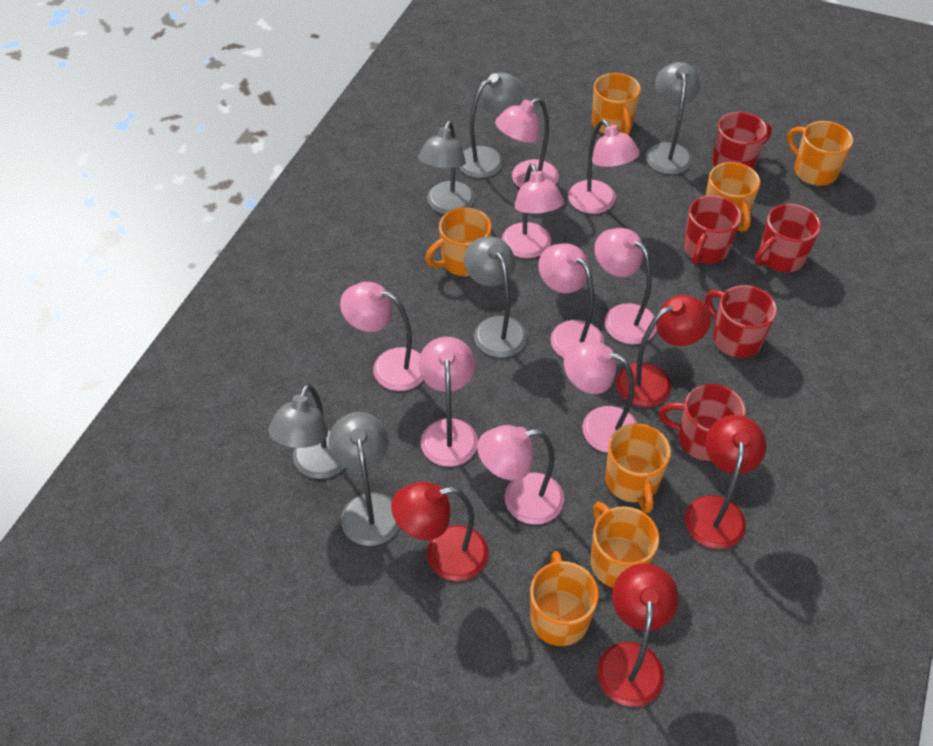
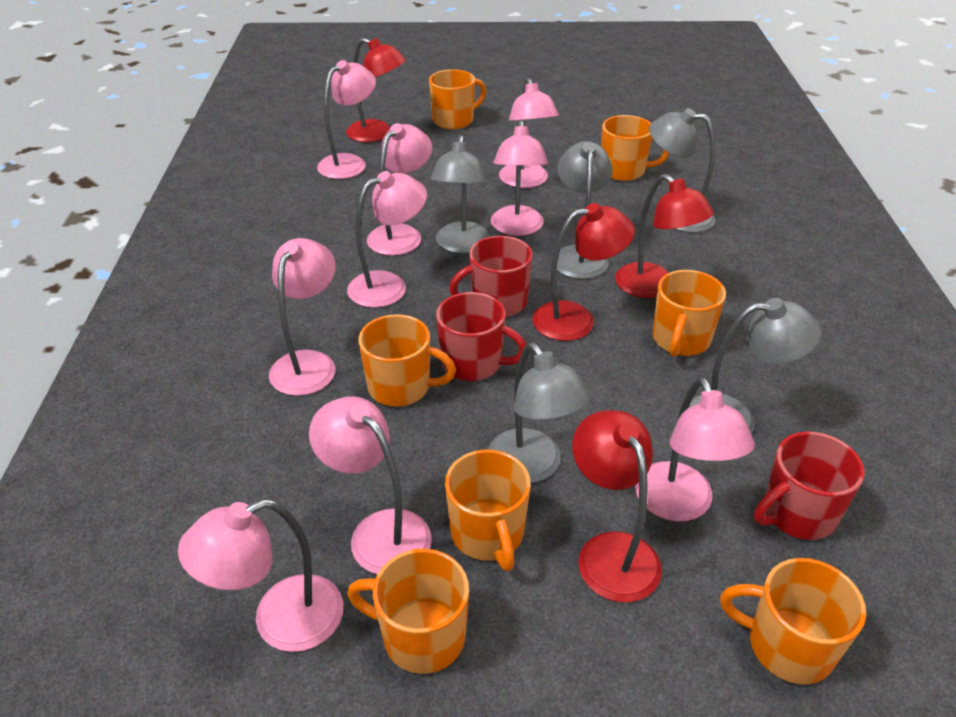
grey lamp: [268,384,344,479] [329,412,399,546] [418,121,475,214] [459,72,525,178] [464,237,527,358] [646,62,700,174] = 6 -> [431,135,490,253] [488,343,591,483] [552,141,613,279] [649,108,715,233] [689,298,821,434] = 5
red mug: [659,384,746,461] [683,195,742,265] [705,285,777,358] [712,112,772,169] [755,204,821,272] = 5 -> [436,292,526,381] [449,236,533,317] [754,431,865,540] = 3

